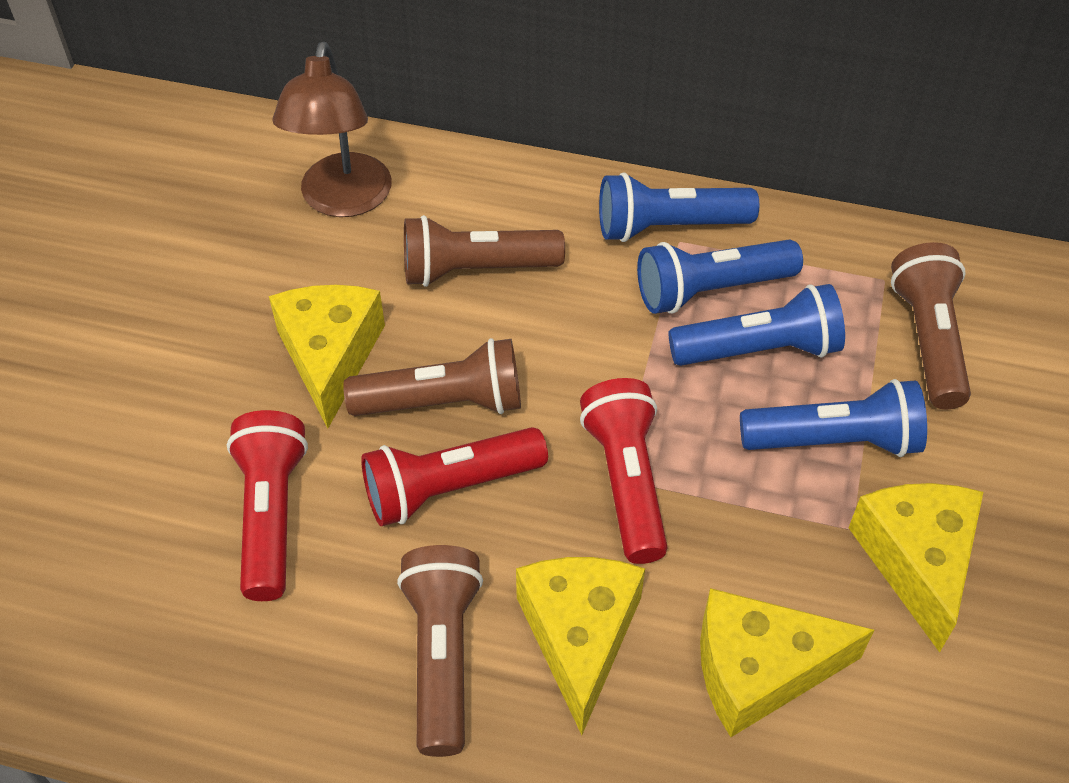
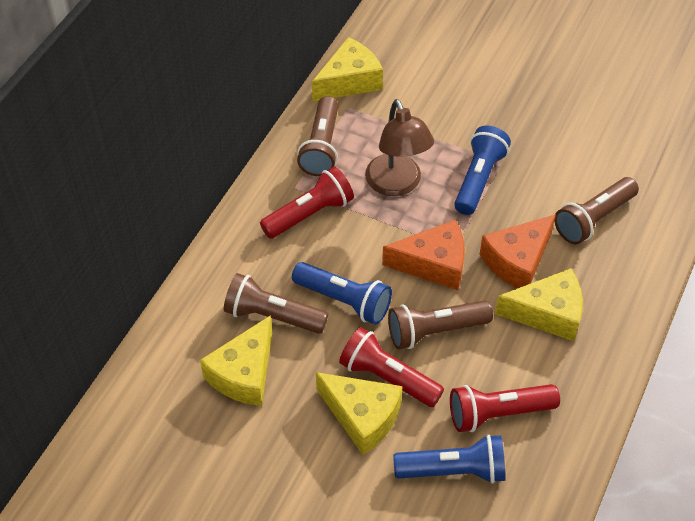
blue flashlight: [599,172,759,242] [637,240,803,314] [669,284,845,366] [740,379,927,457] = 4 -> [292,262,392,325] [393,434,506,484] [454,125,511,215] = 3
orange cheese: none = 0 -> [382,220,465,290] [480,214,556,288] = 2

